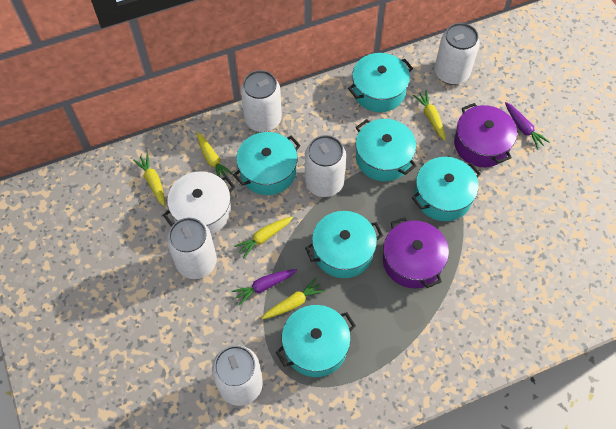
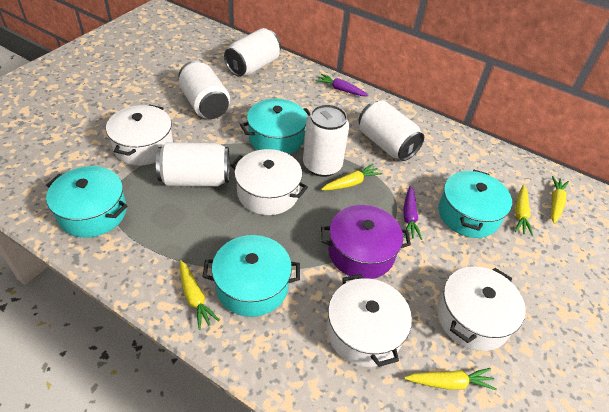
purple pot: [383,217,449,288] [454,103,517,167] = 2 -> [321,205,411,279] = 1
turquoise pot: [233,132,301,195] [276,305,356,377] [305,211,383,278] [348,53,413,112] [356,119,416,181] [412,157,481,221] = 6 -> [46,166,127,238] [203,235,300,317] [240,99,311,154] [438,170,512,238] = 4
white pot: [163,171,235,235] = 1 -> [106,104,173,165] [230,149,308,215] [327,274,412,367] [437,266,526,351] = 4

